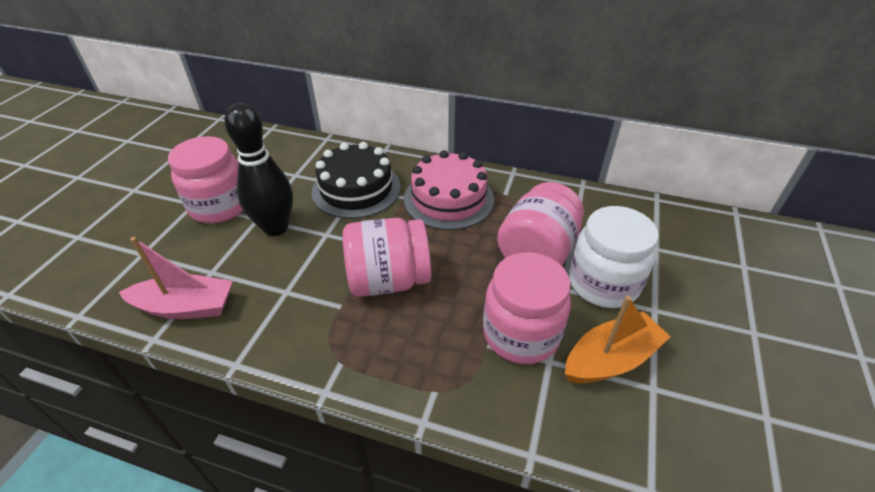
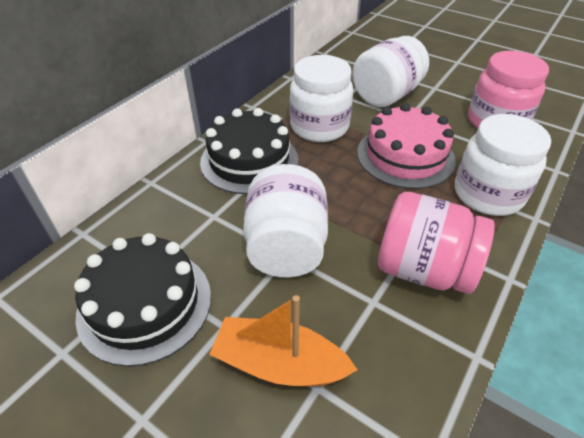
black bowling pin: [225,103,293,236] = 1 -> none = 0
black cake: [311,142,401,219] = 1 -> [74,233,211,367] [200,108,298,194] = 2
pink boat: [119,237,233,319] = 1 -> none = 0
pink jar: [168,136,243,223] [342,218,431,297] [483,252,571,364] [497,182,584,266] = 4 -> [378,192,495,294] [468,51,549,129] = 2
white jar: [569,206,659,308] = 1 -> [243,164,328,277] [290,55,353,142] [352,36,429,107] [455,114,551,216] = 4

